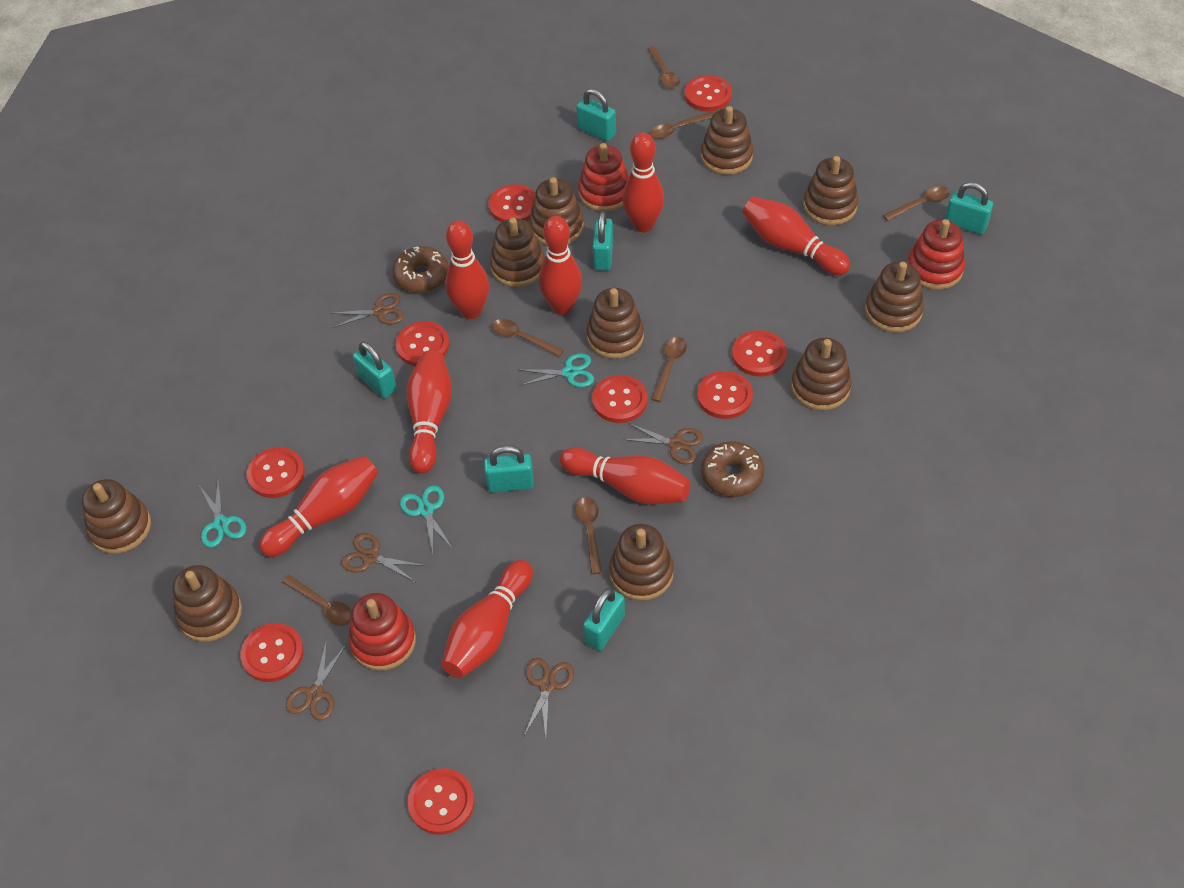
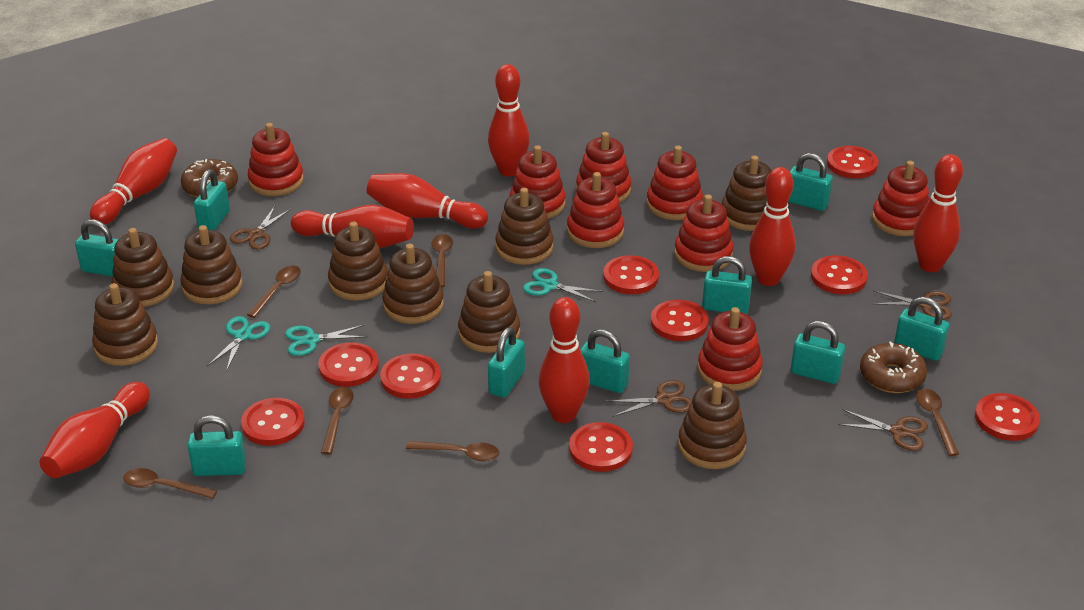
brown scissors: [286,639,347,721] [330,293,404,328] [341,533,425,582] [523,658,574,737] [622,423,703,464] = 5 -> [230,206,291,250] [606,380,692,417] [838,409,928,451] [873,291,952,320] = 4
brown spoon: [282,575,352,626] [492,319,564,357] [575,497,602,574] [648,46,680,89] [650,112,713,139] [652,337,687,402] [883,186,950,221] = 7 -> [123,468,217,499] [247,266,301,318] [321,387,354,455] [406,441,499,461] [432,234,453,288] [916,389,959,456] = 6
brown stacking toy: [82,479,151,554] [173,565,242,642] [490,218,545,287] [529,177,584,245] [586,288,644,359] [609,524,674,601] [701,106,753,175] [791,338,852,410] [803,156,858,225] [865,262,924,333] = 10 -> [92,283,158,366] [112,228,174,307] [180,225,242,304] [328,221,388,300] [382,244,444,324] [458,271,520,353] [495,188,553,265] [678,382,747,469] [722,156,772,231] = 9
red stacking toy: [348,593,416,671] [578,143,629,212] [907,219,965,290] = 3 -> [248,123,304,196] [510,145,566,219] [567,172,624,248] [576,132,631,203] [647,146,703,220] [674,194,734,272] [698,307,763,391] [872,161,929,236] = 8
turquoise padlock: [353,342,397,399] [484,446,534,492] [577,89,616,141] [583,588,625,651] [593,211,613,271] [945,182,993,234] = 6 -> [75,219,119,277] [187,415,246,476] [194,169,230,230] [488,327,525,398] [580,329,630,393] [702,256,752,314] [788,153,833,211] [791,321,845,384] [894,297,949,361] = 9

